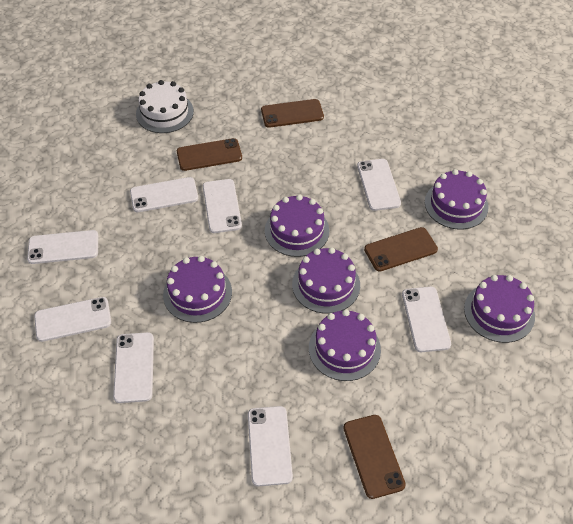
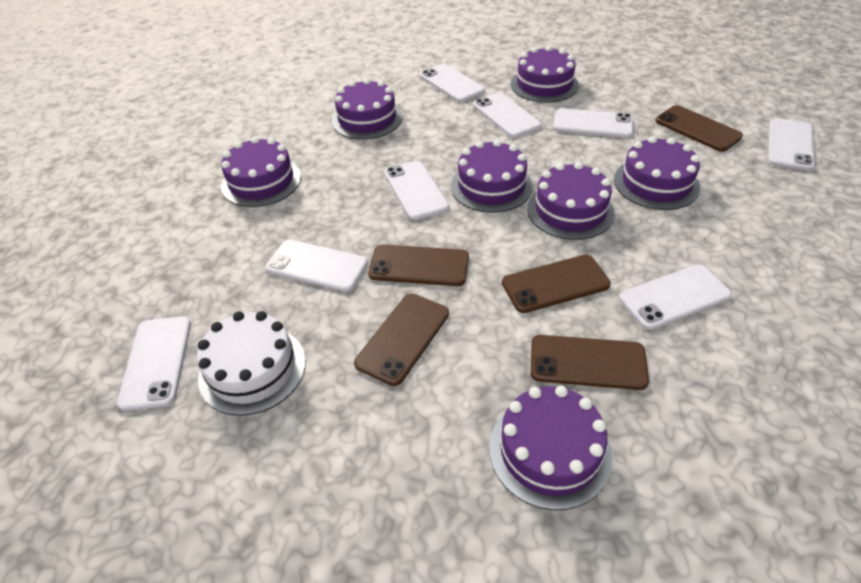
brown phone: [177,138,242,171] [261,99,324,128] [343,415,406,499] [364,227,438,272] = 4 -> [354,294,449,386] [368,244,469,286] [502,255,611,313] [531,335,649,390] [655,105,743,152] = 5
purple cake: [163,256,232,323] [265,194,329,257] [292,247,360,314] [309,309,381,381] [425,169,488,229] [464,275,535,343] = 6 -> [221,137,301,207] [332,78,403,140] [451,140,533,213] [489,386,612,510] [511,46,579,103] [527,162,615,240] [614,136,700,210] = 7

